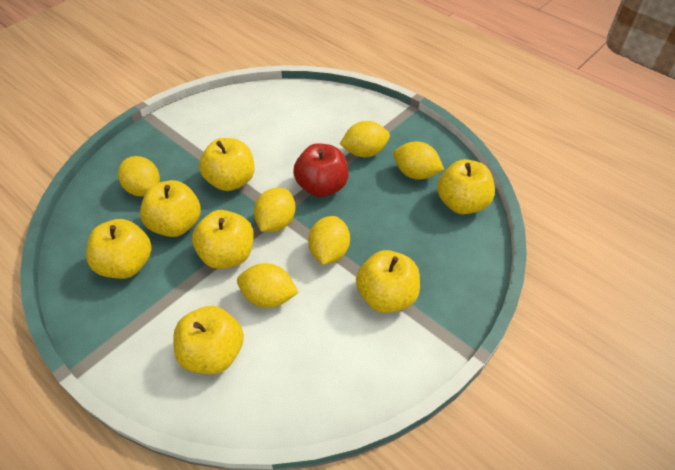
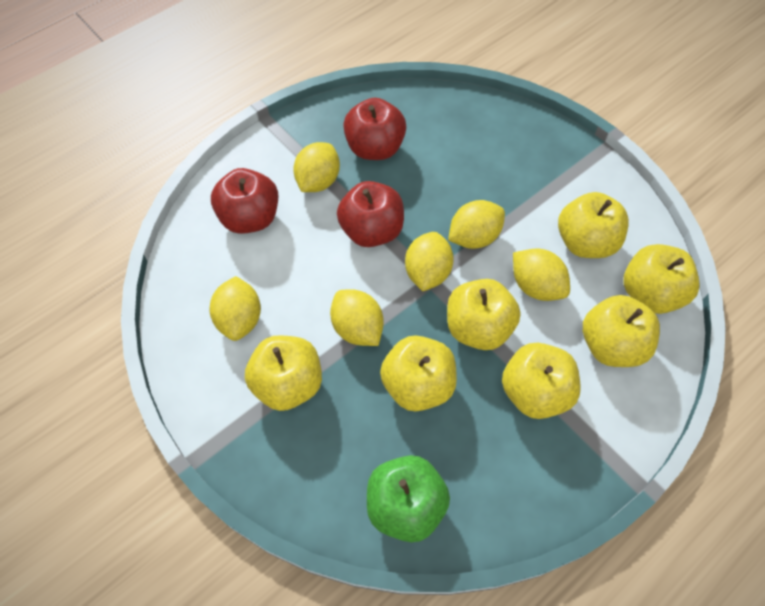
green apple: none = 0 -> [367,455,450,542] = 1
red apple: [293,143,349,197] = 1 -> [211,168,278,234] [337,181,404,247] [343,98,406,160] = 3

